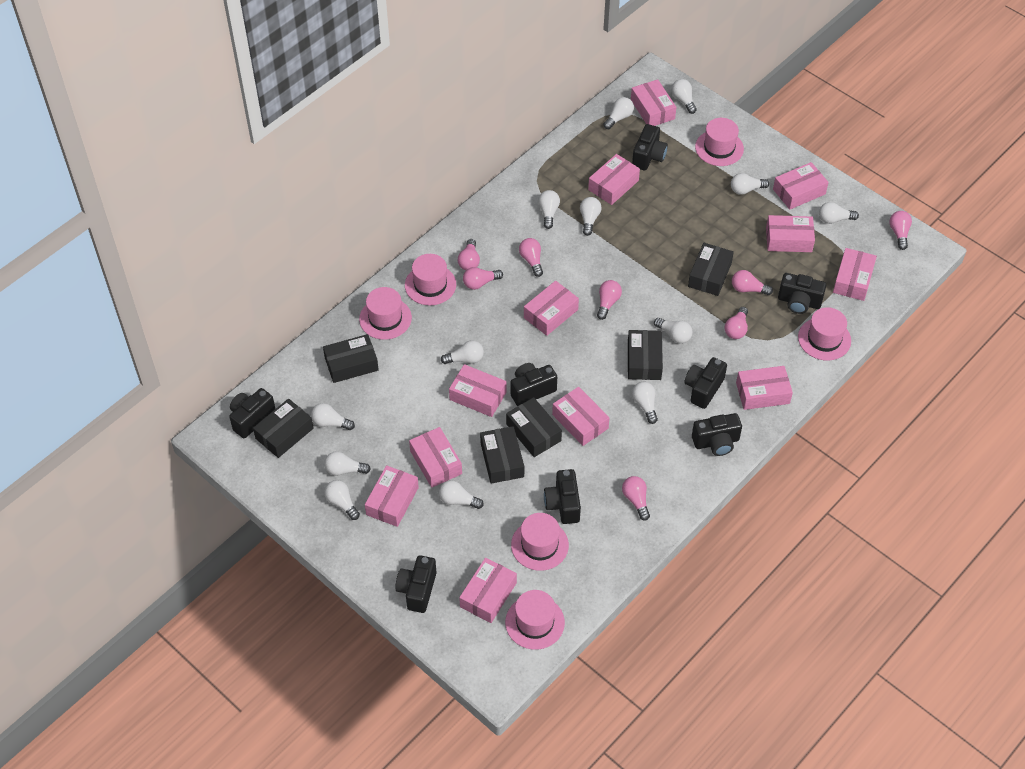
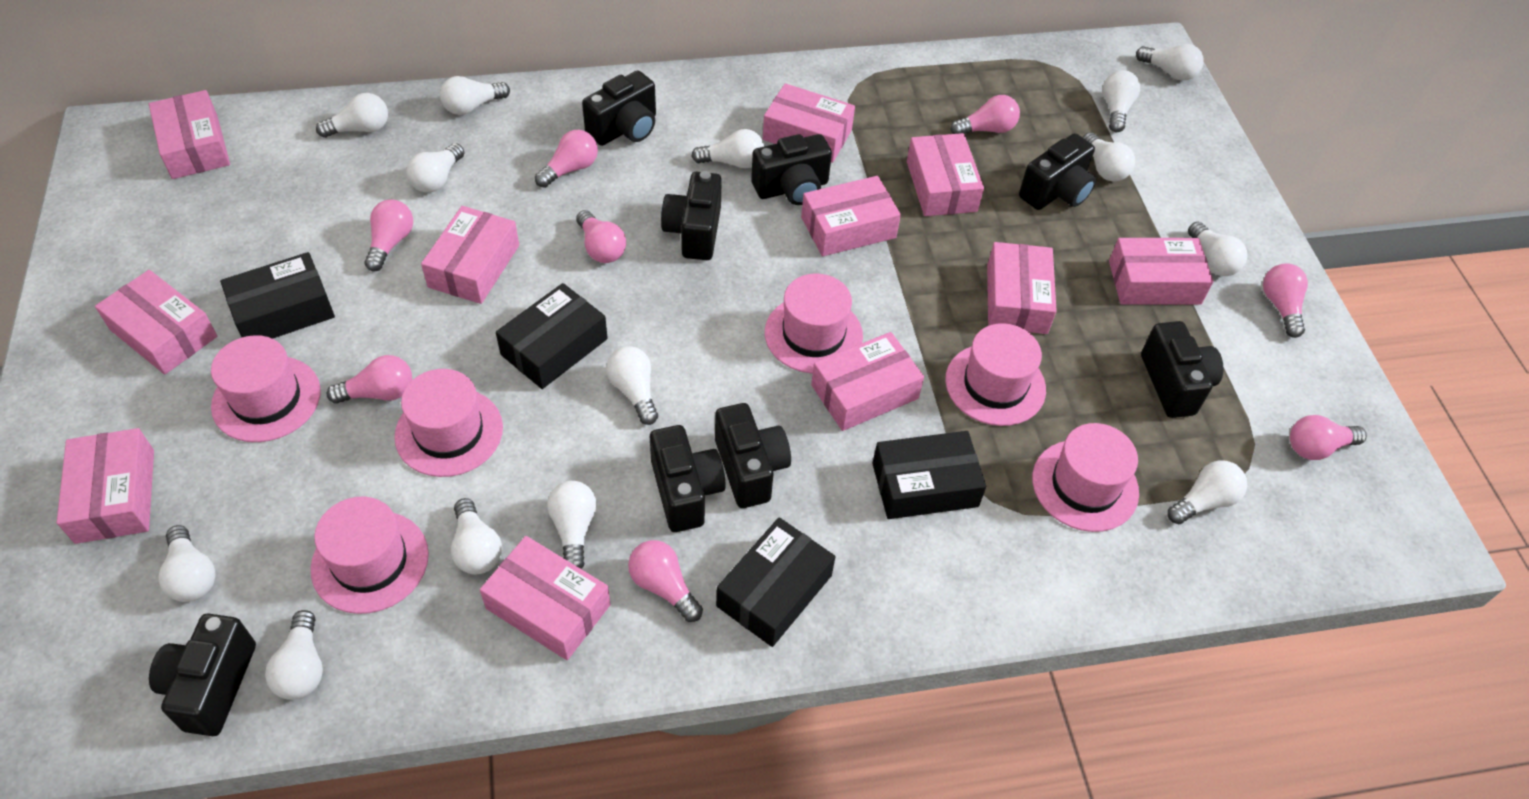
black box: [253,398,314,458] [323,334,379,383] [480,426,524,484] [506,397,562,457] [628,330,663,380] [688,243,734,296] = 6 -> [220,252,335,339] [496,283,608,389] [716,517,835,647] [872,431,986,519] = 4
pink box: [365,465,419,527] [409,427,462,488] [449,364,507,417] [459,557,517,623] [524,281,579,336] [552,386,609,446] [588,154,640,205] [631,79,676,126] [736,366,793,410] [766,215,815,252] [773,162,829,209] [833,248,877,301] = 12 -> [57,428,154,544] [95,270,217,374] [149,90,230,179] [421,206,519,304] [480,536,611,660] [763,83,855,163] [801,176,901,256] [811,332,924,431] [907,133,984,216] [987,242,1057,334] [1109,238,1214,305] = 11
white light bulb: [311,403,355,430] [324,451,371,476] [324,480,360,520] [439,480,484,509] [441,340,484,364] [538,190,560,229] [580,197,602,236] [603,97,634,129] [632,382,658,424] [654,318,693,344] [671,79,697,114] [731,173,769,195] [819,202,859,224] = 13 -> [158,525,215,602] [265,610,323,700] [316,93,388,138] [406,143,464,193] [440,76,510,115] [451,498,502,575] [547,481,597,569] [606,346,658,425] [691,129,764,168] [1083,132,1135,181] [1102,70,1140,132] [1136,44,1204,81] [1168,460,1247,524] [1188,222,1247,276] = 14

